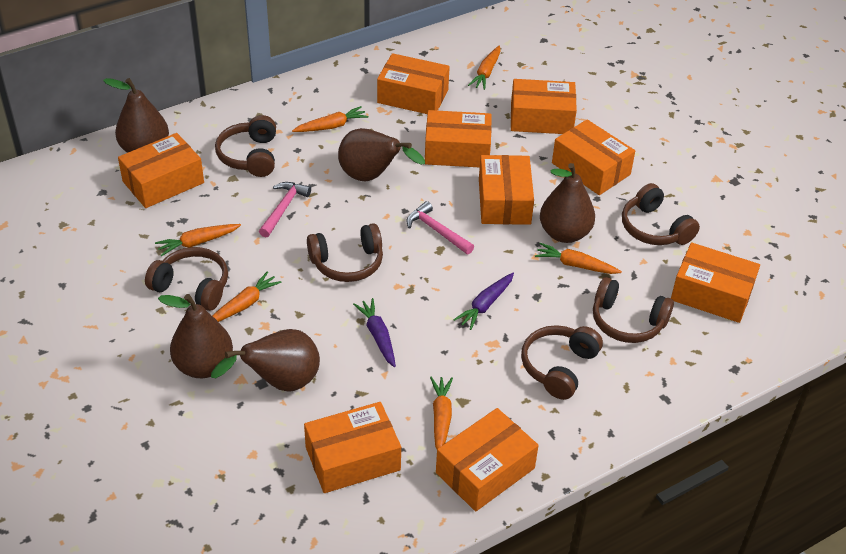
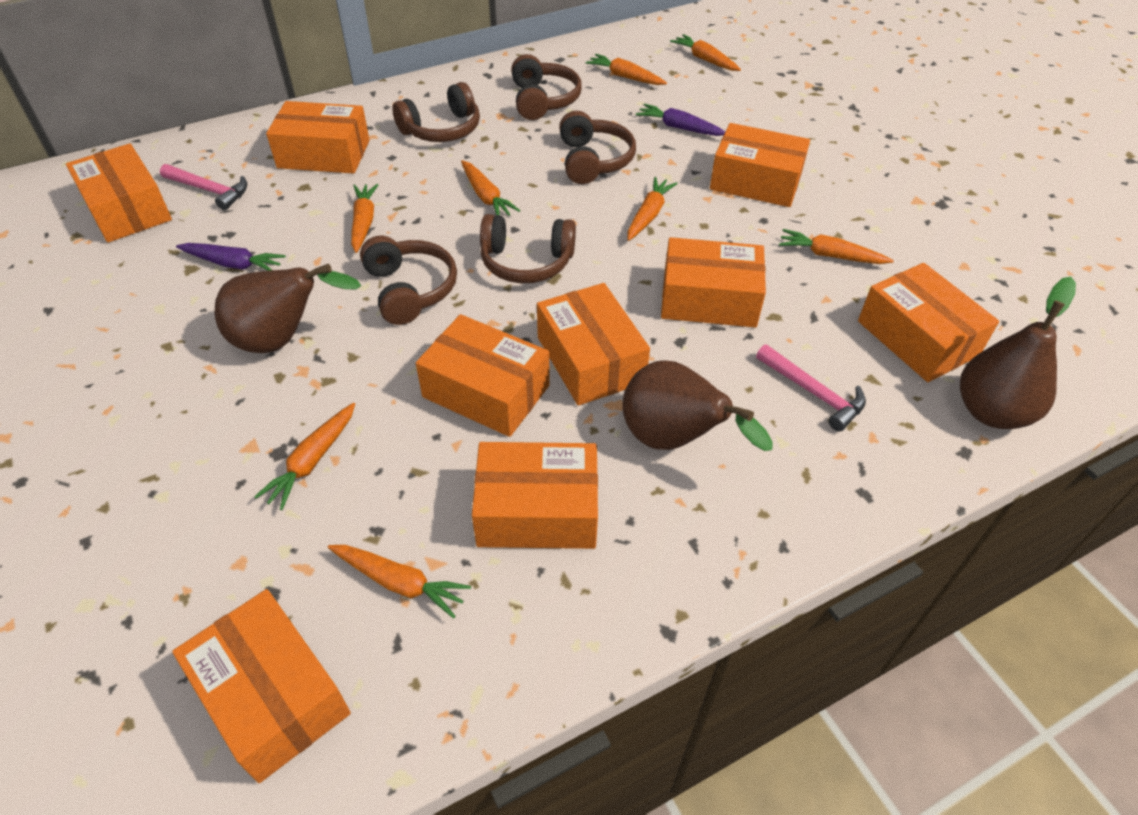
brown headphones: [145,247,228,311] [215,115,276,177] [307,223,383,282] [521,325,603,400] [593,277,674,343] [622,183,700,245] = 6 -> [360,236,457,325] [392,82,480,142] [480,214,576,283] [511,54,582,120] [559,111,636,184] = 5
brown pear: [103,78,169,153] [158,294,233,378] [211,329,320,392] [338,128,425,181] [540,163,595,243] = 5 -> [214,264,361,353] [622,361,773,451] [960,277,1076,429] = 3
orange carrot: [155,224,241,256] [212,272,282,322] [292,106,368,132] [430,377,453,449] [468,46,501,90] [535,243,622,274] = 6 -> [254,403,355,510] [328,545,471,619] [351,184,379,253] [461,160,520,216] [586,54,667,85] [627,177,678,241] [670,34,741,71] [779,229,894,264] = 8

